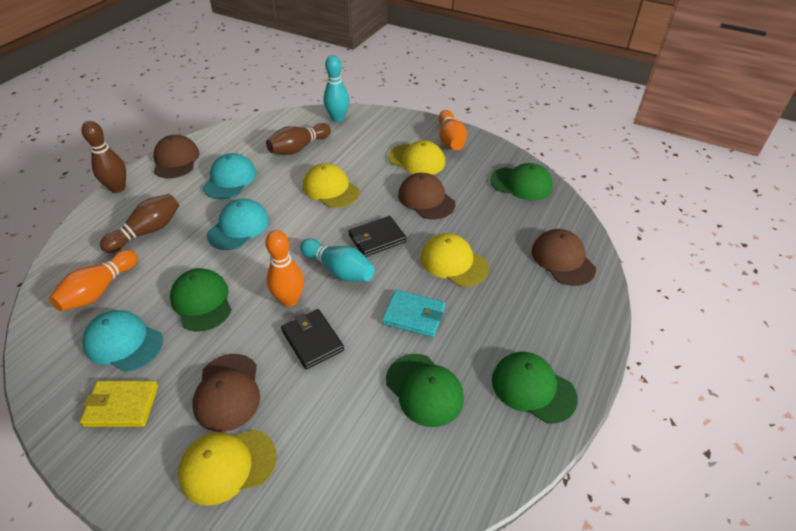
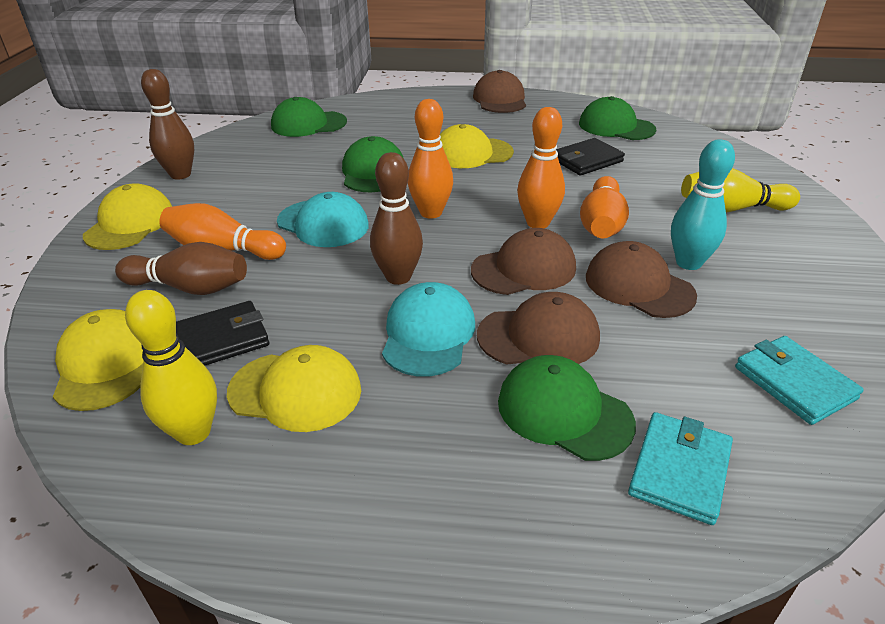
orange bowling pin: [49,250,138,311] [265,230,304,307] [439,110,467,150] = 3 -> [159,203,286,260] [408,99,453,219] [517,107,565,228] [580,176,629,238] = 4
turquoise bowling pin: [300,238,375,282] [323,55,349,122] = 2 -> [671,139,735,270] = 1
turquoise cap: [82,310,163,372] [203,153,256,199] [207,199,269,250] = 3 -> [277,192,369,247] [382,282,475,377] = 2
turquoise wallet: [382,290,445,337] = 1 -> [628,412,733,525] [735,336,864,425] = 2
yellow bowling pin: none = 0 -> [125,290,217,445] [681,168,800,213] = 2
yellow wallet: [80,381,158,427] = 1 -> none = 0

